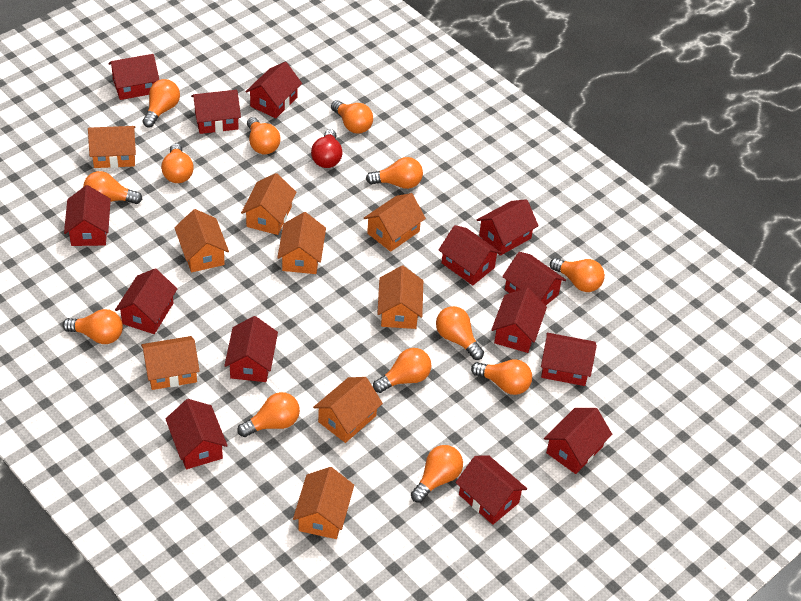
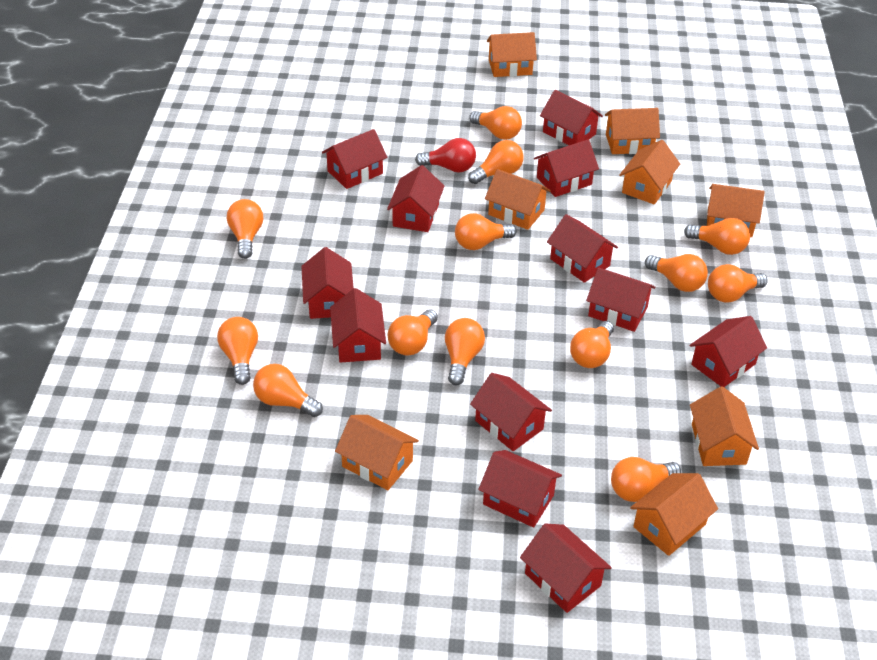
orange house: [88,126,136,168] [141,336,200,390] [174,209,229,272] [241,173,297,235] [277,212,326,274] [293,467,354,539] [313,377,383,443] [364,193,426,252] [377,266,423,329] = 9 -> [335,415,419,490] [485,169,551,230] [487,32,537,77] [605,108,660,154] [619,140,680,204] [630,473,718,556] [690,386,759,466] [707,184,765,237] = 8
red house: [64,185,111,246] [108,54,159,100] [115,268,177,334] [165,399,228,469] [191,90,241,134] [224,316,278,382] [245,62,302,118] [439,225,502,285] [455,455,527,525] [477,199,539,256] [491,288,547,353] [502,252,566,306] [541,333,597,386] [544,408,612,474] = 14 -> [301,247,354,319] [322,129,387,189] [330,288,386,363] [387,165,445,232] [470,373,552,451] [478,450,562,528] [520,523,612,613] [534,140,599,197] [540,90,603,145] [547,214,618,283] [586,267,656,332] [690,316,767,387] = 12

